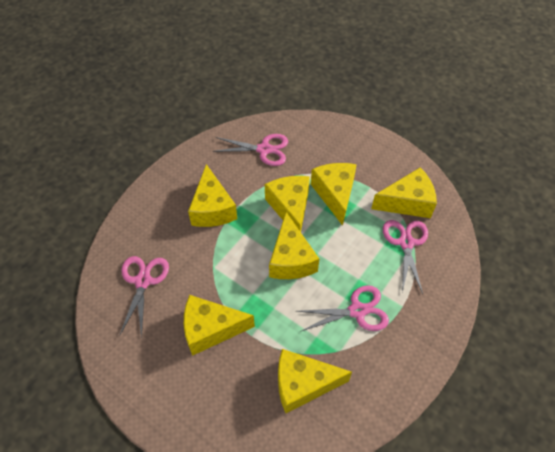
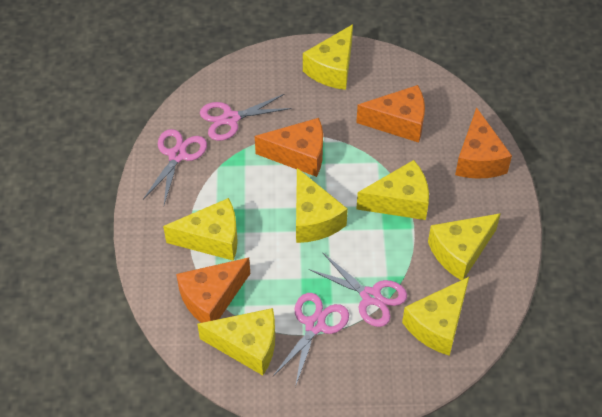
orange cheese: none = 0 -> [176,257,250,323] [255,118,323,177] [356,85,425,143] [455,107,512,179] = 4

